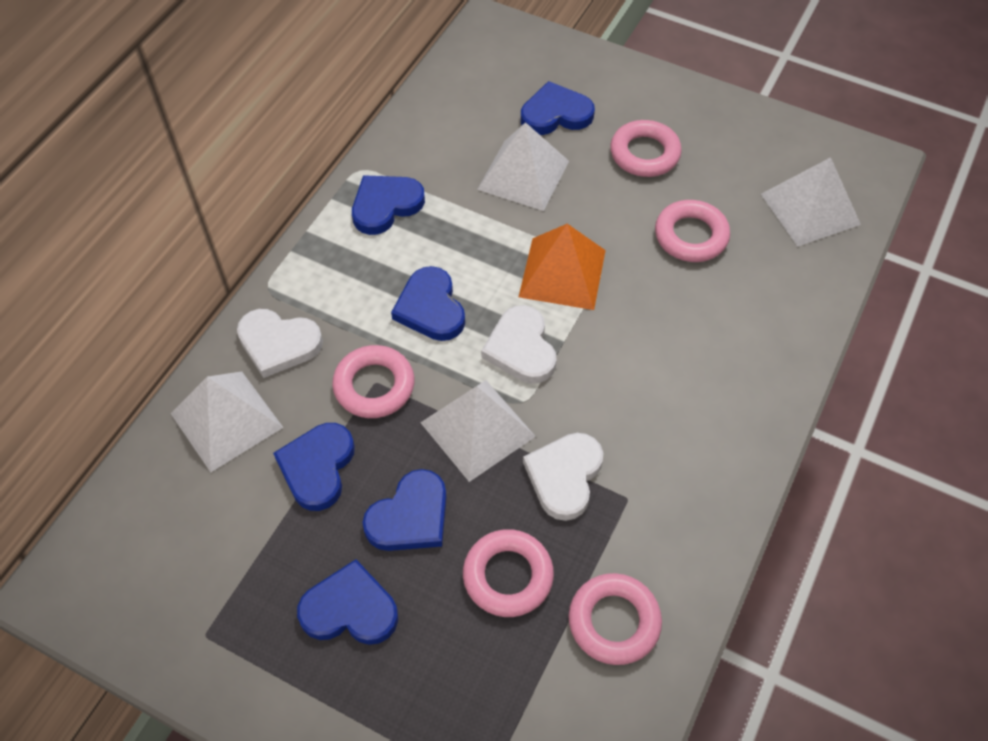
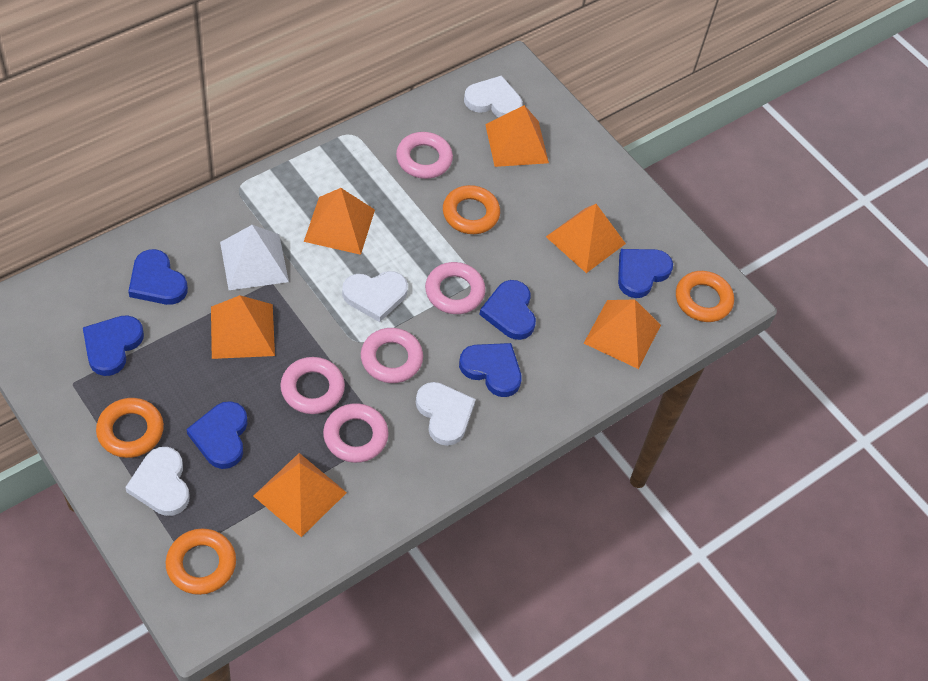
orange pyramid: [519,224,606,310] = 1 -> [211,295,275,359] [253,453,347,537] [304,188,375,255] [485,105,549,167] [546,204,626,273] [584,299,661,369] = 6
orange ring: none = 0 -> [96,398,164,458] [166,529,236,595] [443,185,500,234] [676,271,734,322] = 4
white heart: [237,309,323,378] [481,305,557,384] [523,433,603,521] = 3 -> [125,447,189,516] [342,271,408,322] [416,382,476,446] [464,75,523,118] = 4
white pyramid: [171,371,283,472] [420,380,536,482] [477,122,569,211] [761,157,861,247] = 4 -> [220,225,289,290] = 1

